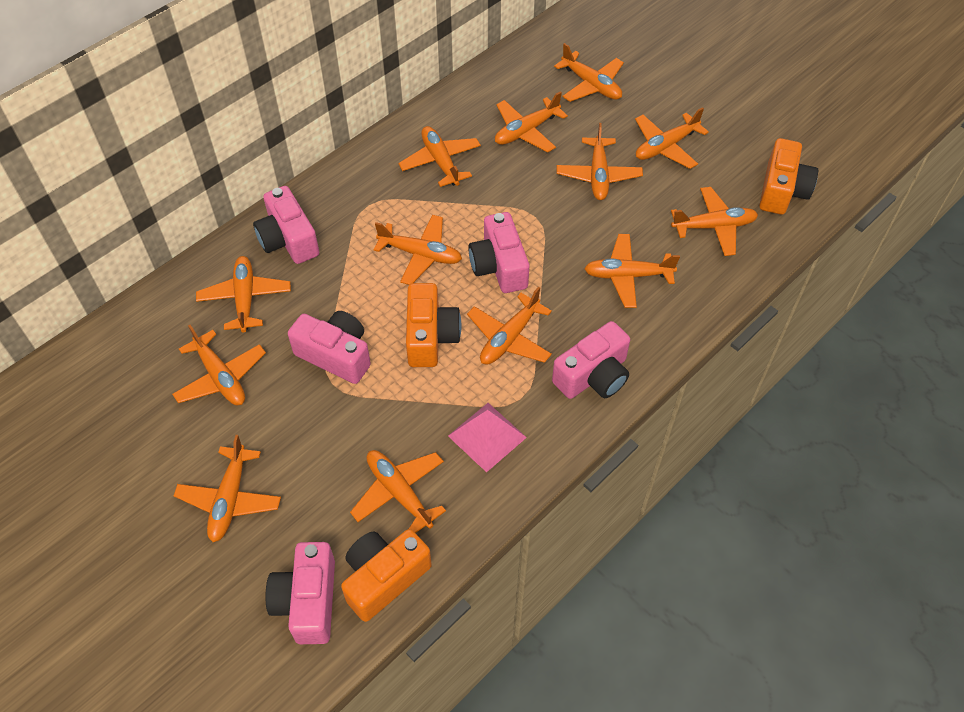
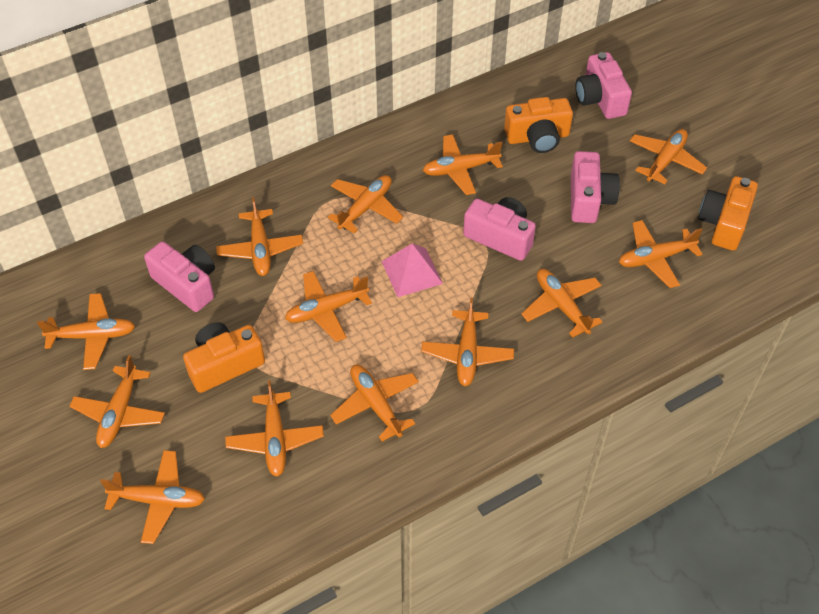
pink camera: [253,186,319,264] [266,542,335,644] [288,311,371,384] [468,212,529,293] [552,321,630,399] = 5 -> [144,241,215,312] [463,197,536,261] [571,151,620,223] [575,52,632,119] = 4

